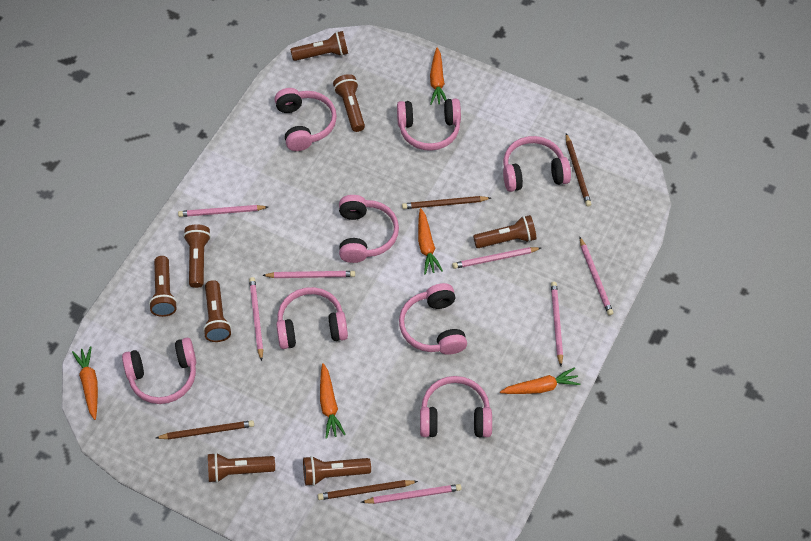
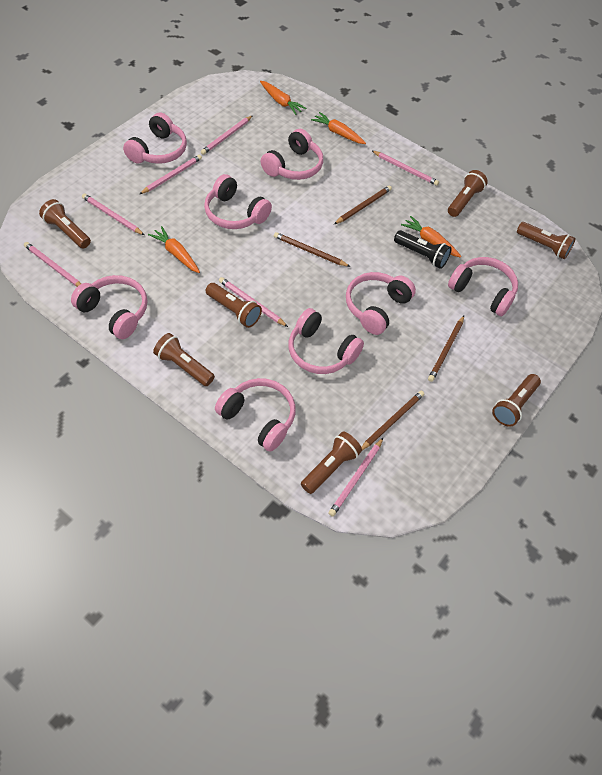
black flashlight: none = 0 -> [394,230,452,269] = 1
brown flashlight: [149,256,177,317] [183,224,211,288] [203,280,232,342] [208,452,275,483] [290,31,348,61] [303,456,371,486] [333,74,365,132] [473,215,536,248] = 8 -> [39,199,91,249] [153,333,215,386] [206,283,262,328] [301,432,362,494] [448,170,488,217] [492,374,541,427] [517,222,576,259] = 7
orange carrot: [72,346,98,420] [320,363,346,439] [418,208,443,274] [430,48,447,105] [500,367,581,394] = 5 -> [148,226,200,273] [260,81,306,115] [311,112,366,144] [401,216,461,258] = 4

